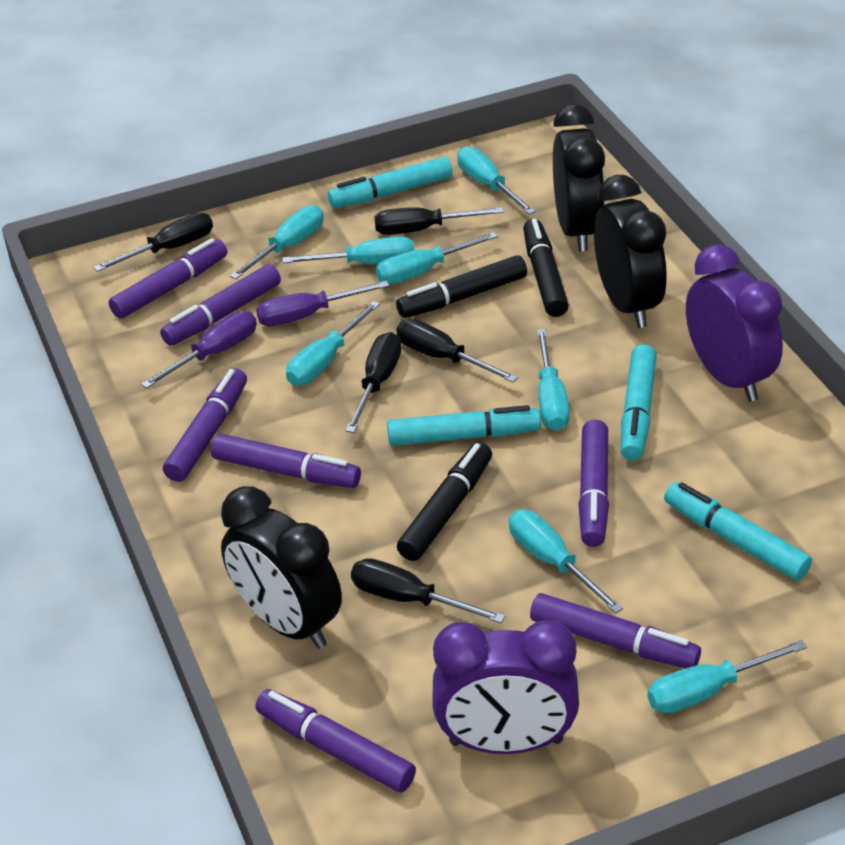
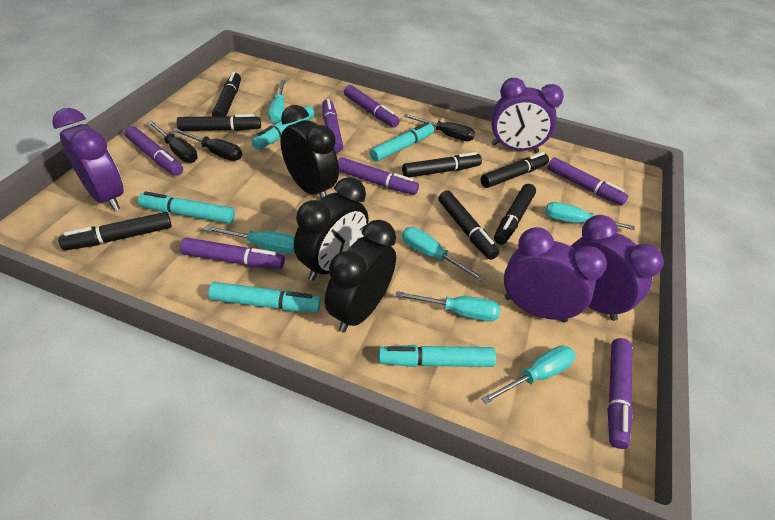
black marker: [396,255,527,318] [397,442,492,561] [523,219,569,317] = 3 -> [58,212,172,250] [177,114,261,131] [212,72,241,116] [402,152,482,177] [438,190,499,260] [481,152,549,188] [494,184,536,245] = 7
black screwdriver: [93,213,213,272] [345,332,402,433] [351,558,505,623] [374,207,504,235] [396,319,518,382] = 5 -> [147,120,198,163] [172,128,242,161] [404,114,475,141] = 3
purple clock: [433,620,579,754] [686,244,783,402] = 2 -> [52,108,124,211] [491,78,564,153] [504,227,607,323] [571,215,664,321] = 4
purple screwdriver: [141,311,257,389] [256,281,390,326] = 2 -> none = 0
turquoise marker: [328,157,453,208] [387,405,541,446] [621,344,657,460] [664,482,812,581] = 4 -> [138,191,235,224] [208,282,321,312] [252,105,315,150] [370,122,434,162] [378,345,496,367] = 5
turquoise screwdriver: [230,205,324,279] [282,237,414,264] [286,301,380,386] [376,232,498,284] [457,147,536,215] [509,510,623,614] [537,329,570,431] [647,640,807,713] = 8 -> [203,226,295,254] [268,80,285,123] [395,291,500,322] [402,227,485,282] [481,345,576,404] [545,202,635,230] = 6

